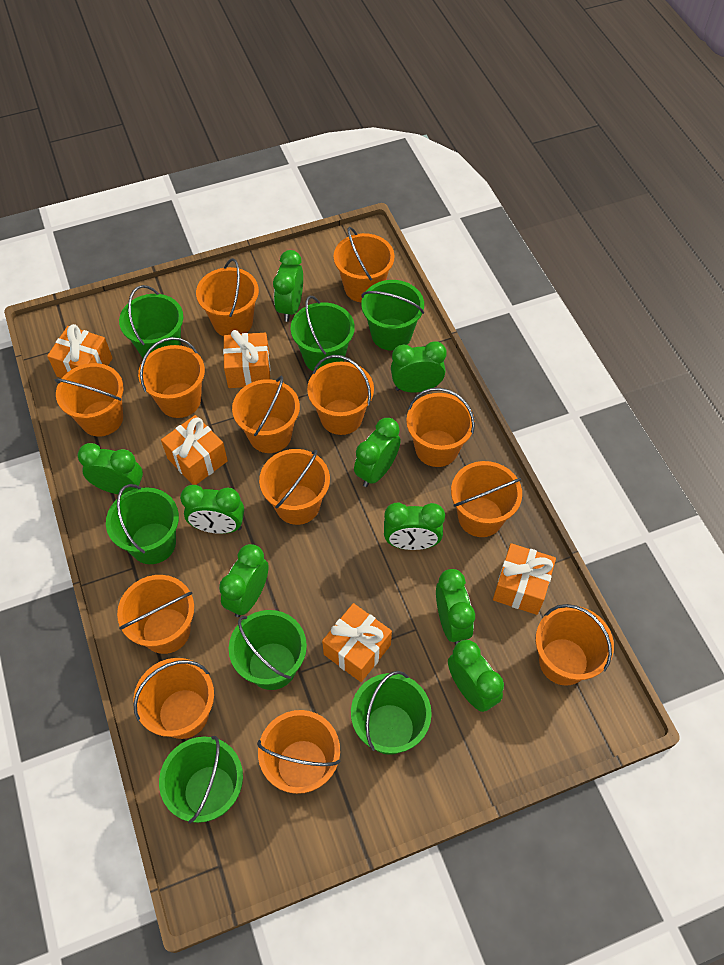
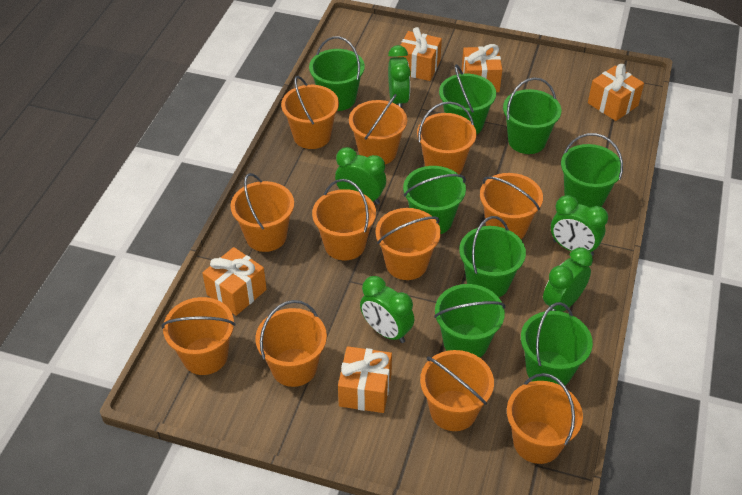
green bucket: [106,484,179,564] [119,285,183,358] [159,736,243,824] [229,610,307,690] [291,296,355,371] [351,671,432,755] [361,280,424,351] = 7 -> [309,36,365,111] [403,166,466,234] [434,284,506,358] [439,64,496,135] [459,216,526,297] [503,77,561,154] [521,302,593,385] [561,133,623,208] = 8
green clock: [78,443,143,495] [180,485,244,534] [219,544,269,617] [273,250,303,322] [354,418,401,487] [384,502,445,550] [391,341,447,393] [436,569,475,645] [448,640,504,712] = 9 -> [335,147,386,205] [360,276,414,343] [388,45,411,108] [543,248,593,312] [551,195,608,256] = 5
orange bucket: [55,363,124,437] [117,575,194,654] [134,658,214,739] [138,337,205,418] [196,258,259,336] [232,376,300,453] [257,710,340,794] [259,449,330,525] [307,355,374,435] [334,227,394,302] [406,388,475,467] [451,461,522,537] [535,604,614,686] = 13 -> [161,297,235,375] [231,173,294,252] [255,300,327,387] [281,76,339,149] [312,179,376,260] [349,94,407,164] [375,208,441,280] [417,101,476,174] [420,350,494,431] [480,173,543,239] [507,373,583,464] = 11

